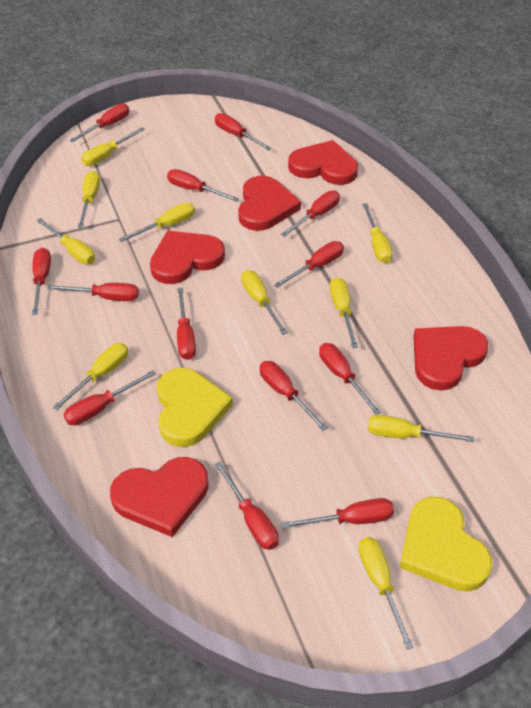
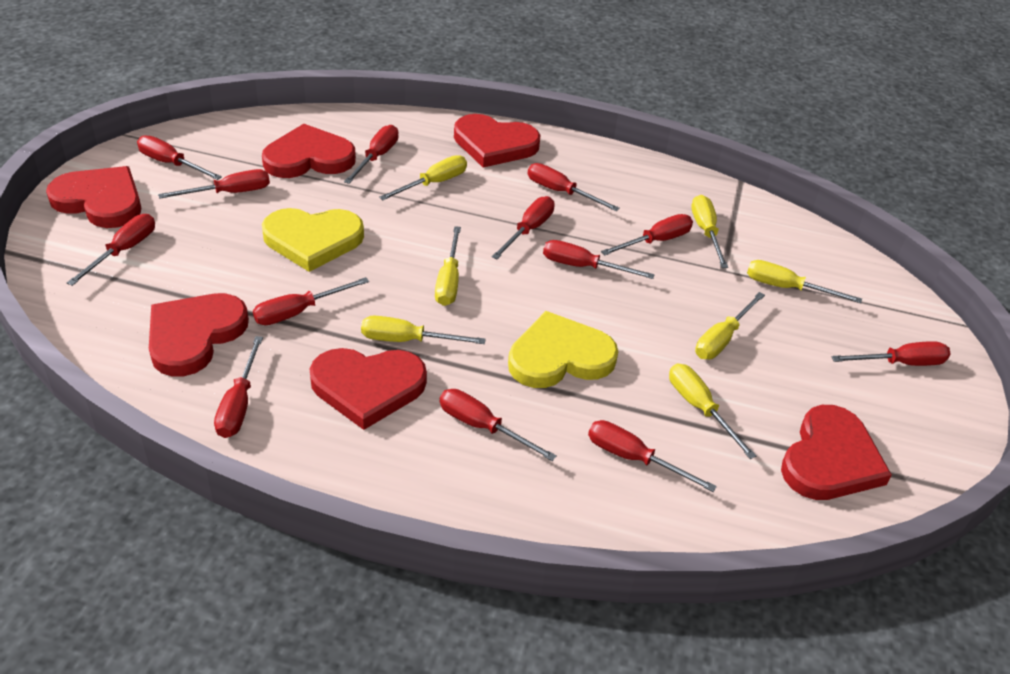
red heart: [110,457,209,537] [150,231,225,284] [238,176,301,231] [288,140,358,185] [413,326,488,391] = 5 -> [46,166,141,228] [149,293,249,376] [262,124,356,178] [310,348,427,430] [454,114,541,168] [781,405,892,500] = 6
yellow screwdriver: [36,218,95,264] [53,343,128,410] [78,171,100,228] [81,127,145,166] [119,203,195,242] [241,270,288,335] [330,277,358,348] [359,537,414,649] [362,203,393,263] [368,415,474,442] = 10 -> [361,316,486,344] [379,155,467,200] [435,226,461,306] [669,363,756,459] [691,195,728,268] [695,292,765,359] [747,260,862,303] = 7

